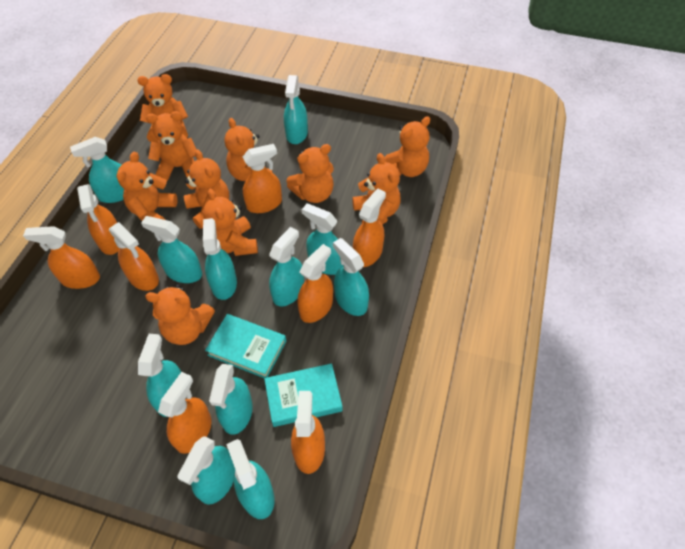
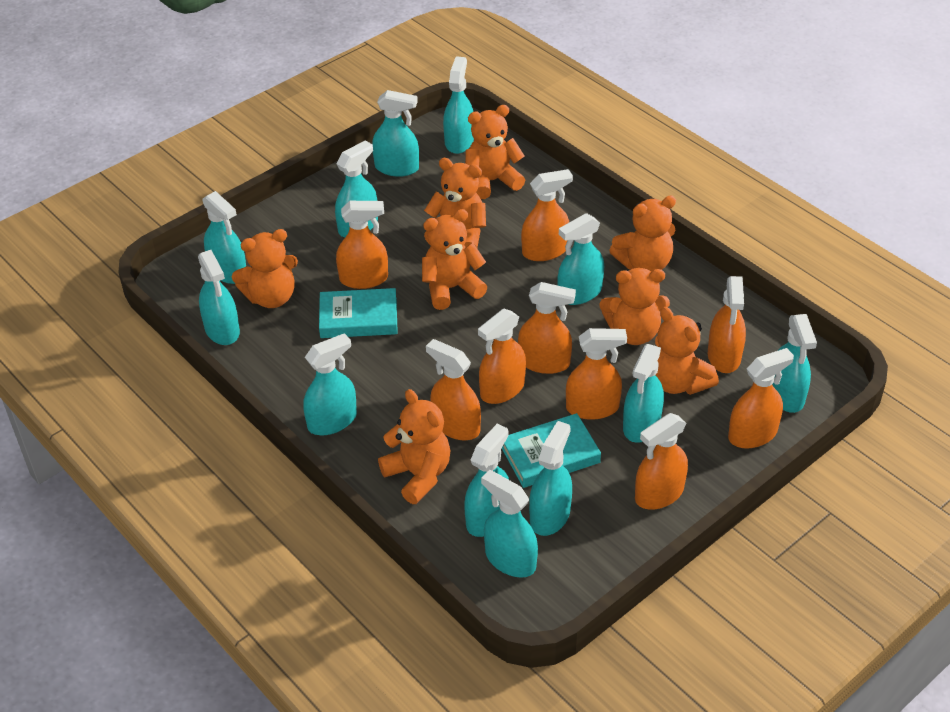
orange spray bottle: [23,226,100,289] [77,184,119,255] [109,222,159,291] [158,372,211,454] [243,144,282,213] [291,391,325,474] [297,244,333,323] [353,188,386,267] = 8 -> [336,201,388,289] [426,339,481,440] [478,309,526,404] [518,282,576,374] [521,169,573,261] [566,328,627,420] [635,413,688,510] [708,276,746,373] [728,348,794,449] = 9
orange teddy bear: [117,152,177,221] [137,74,188,143] [145,284,215,345] [146,111,197,181] [184,149,229,229] [203,189,258,256] [225,118,273,181] [286,144,334,203] [352,153,401,225] [384,116,430,177] = 10 -> [232,229,298,308] [378,389,450,504] [422,209,488,310] [424,158,486,248] [465,105,525,199] [600,268,670,345] [609,196,676,272] [655,307,719,395] = 8
turquoise spray bottle: [70,137,124,203] [138,334,181,417] [141,216,202,283] [177,436,235,505] [203,218,237,300] [209,364,253,435] [226,439,275,519] [269,227,304,306] [284,75,308,144] [302,203,343,275] [333,238,369,316] = 11 -> [198,250,240,345] [202,191,246,284] [303,333,357,435] [335,140,378,237] [372,90,419,177] [443,56,474,154] [464,424,509,537] [481,470,538,578] [529,421,572,536] [557,213,604,305] [623,344,664,443] [772,314,817,413] = 12

